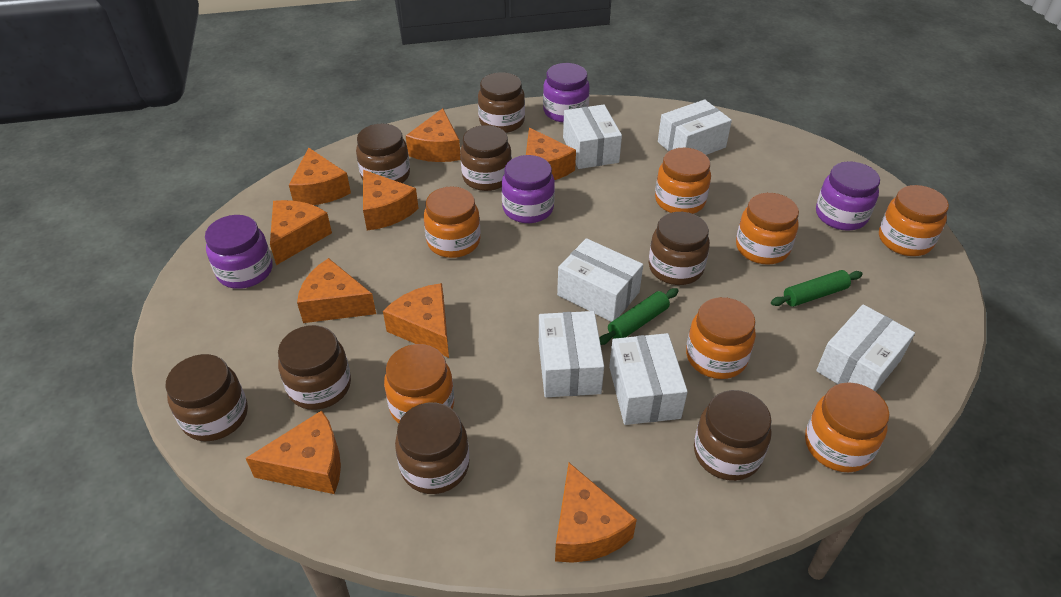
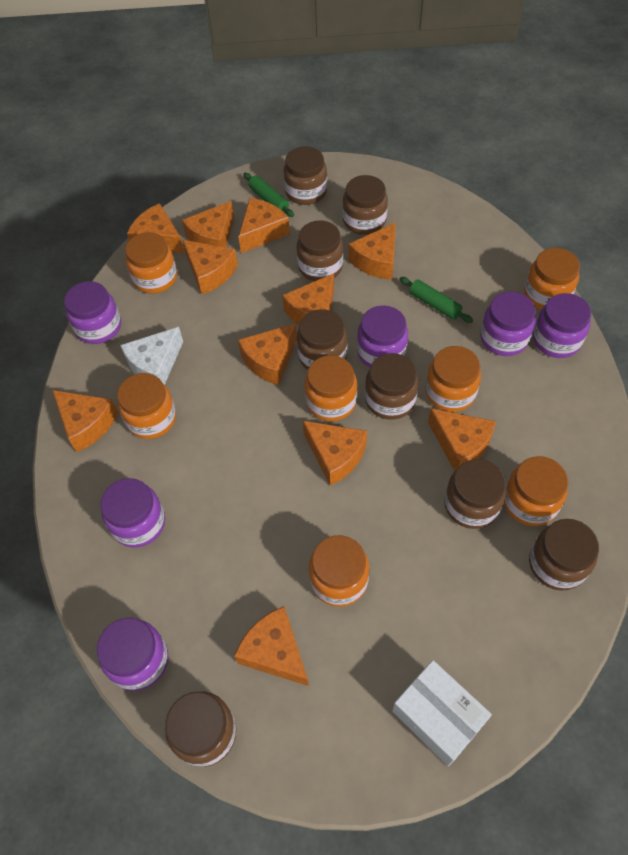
orange cheese: [245,410,341,494] [270,200,332,265] [289,148,351,205] [297,258,376,323] [363,170,419,231] [383,283,449,358] [406,108,461,162] [526,128,576,180] [555,463,637,563] = 9 -> [52,390,118,452] [127,203,185,253] [182,201,234,247] [183,240,238,294] [234,606,309,686] [238,323,297,385] [239,198,290,253] [282,273,334,324] [303,421,367,486] [348,222,396,280] [428,408,496,471] = 11
purple jar: [205,215,273,289] [501,155,555,223] [543,63,590,123] [816,161,880,231] = 4 -> [64,281,121,344] [97,618,168,691] [100,478,165,547] [357,306,408,367] [480,292,536,356] [533,293,591,358] = 6
white box: [539,311,604,397] [557,238,643,322] [563,105,622,169] [609,333,688,425] [658,99,732,155] [816,304,915,392] = 6 -> [392,660,492,766] = 1
white cheese: none = 0 -> [120,327,183,385] = 1

